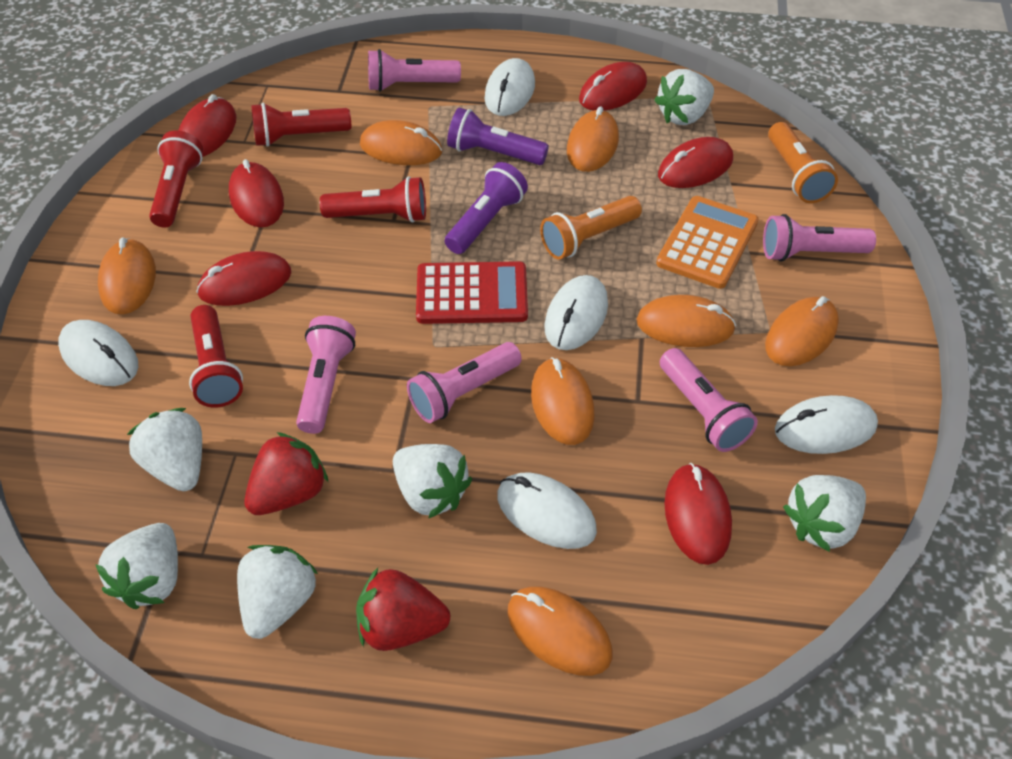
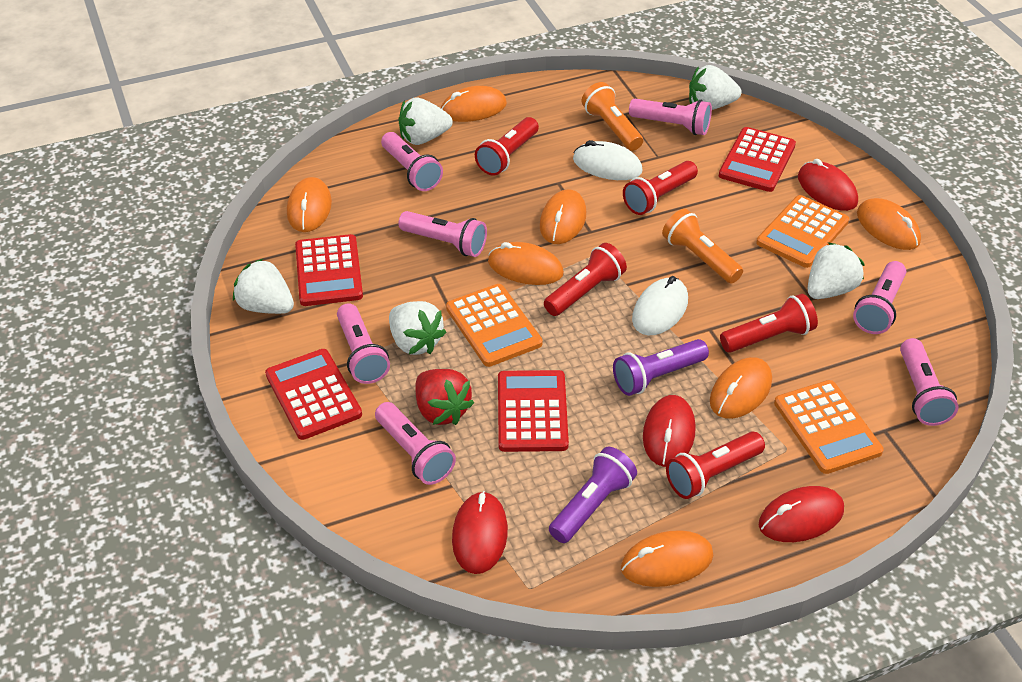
orange calculator: [656,196,758,289] = 1 -> [446,284,543,367] [756,195,849,268] [774,380,884,474] = 3
pink flashlight: [296,316,356,434] [368,49,461,92] [407,342,522,423] [660,348,758,452] [763,214,876,262] = 5 -> [337,303,390,384] [375,402,456,485] [381,132,443,191] [398,211,487,257] [629,99,712,135] [853,261,906,334] [900,338,959,426] = 7
red calculator: [416,261,528,324] = 1 -> [265,349,362,440] [295,234,363,306] [498,370,569,452] [719,127,796,192] = 4
red flashlight: [149,130,203,228] [189,305,243,407] [251,103,351,147] [320,176,426,222] = 4 -> [475,117,539,176] [544,243,627,316] [623,161,698,215] [666,432,765,499] [720,294,818,353] = 5
red mouse: [178,94,236,157] [196,251,291,306] [229,159,284,227] [579,62,647,111] [658,137,733,188] [664,463,732,565] = 6 -> [452,491,508,574] [643,395,696,467] [759,486,844,542] [798,159,858,211] = 4
red strawberry: [244,432,329,515] [356,568,450,651] = 2 -> [415,369,474,425] = 1
white mouse: [58,320,138,386] [484,58,535,116] [497,472,597,549] [544,275,608,350] [775,395,878,454] = 5 -> [573,140,643,180] [632,276,688,335] = 2
white strawberry: [95,523,178,609] [127,408,202,491] [237,545,318,639] [393,444,472,519] [654,69,714,125] [783,475,866,552] = 6 -> [233,259,294,314] [389,301,446,355] [398,97,453,145] [689,65,742,110] [808,242,865,299] = 5

